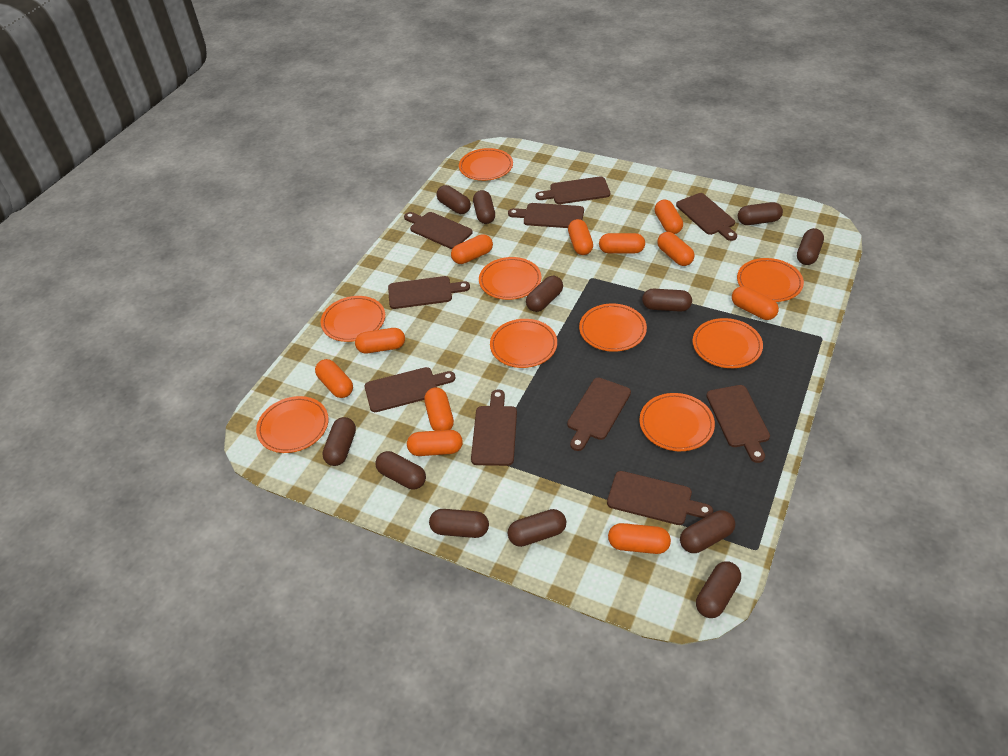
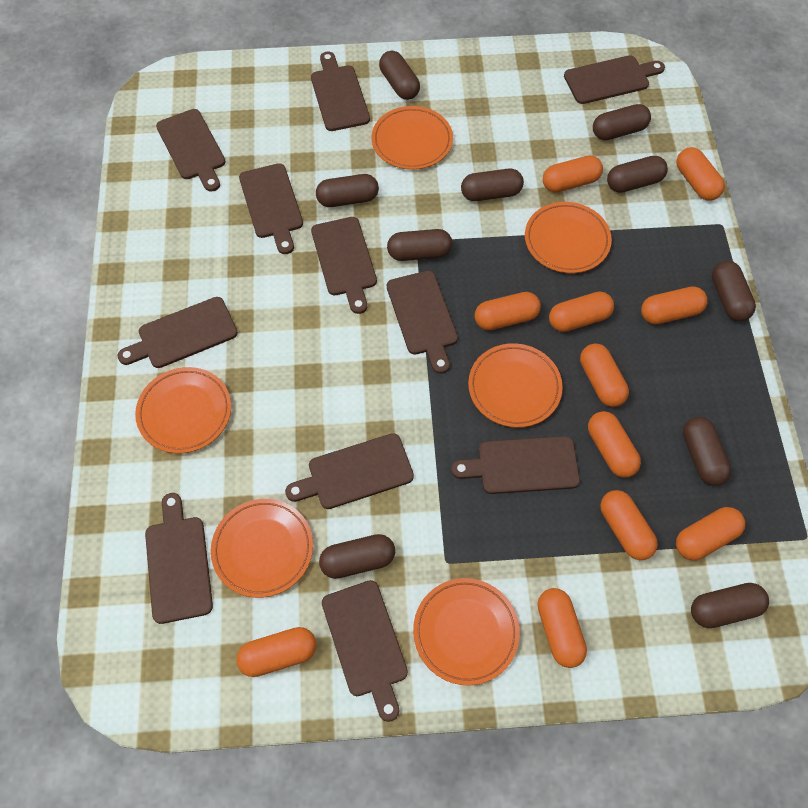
brown capsule: [322,417,356,466] [375,451,426,490] [429,509,489,538] [437,185,471,214] [473,190,495,224] [508,509,566,547] [526,276,563,312] [642,289,692,312] [680,510,735,553] [696,561,741,618] [738,202,783,225] [797,228,824,265] = 12 -> [316,174,379,207] [319,534,395,579] [379,51,420,100] [387,229,452,261] [461,169,524,201] [593,104,651,140] [607,156,668,193] [683,417,732,486] [691,583,769,628] [712,261,756,322] = 10
brown cutting board: [365,367,456,412] [388,276,470,309] [404,212,473,249] [471,390,517,466] [508,203,584,228] [535,176,610,204] [567,378,631,451] [607,471,713,525] [676,193,737,241] [706,385,770,463] = 10 -> [117,297,238,368] [145,493,213,624] [156,109,226,192] [239,163,303,254] [285,433,414,509] [311,52,370,131] [311,217,377,314] [322,580,408,722] [387,271,458,374] [451,436,580,494] [564,55,665,104] = 11
orange plate: [256,396,329,453] [321,296,385,342] [459,148,513,181] [479,257,541,300] [490,319,557,368] [579,304,647,352] [639,393,715,451] [693,318,763,368] [737,258,804,302] = 9 -> [135,367,231,453] [211,499,313,598] [371,106,453,170] [413,578,520,685] [468,343,563,428] [525,202,612,273] = 6

